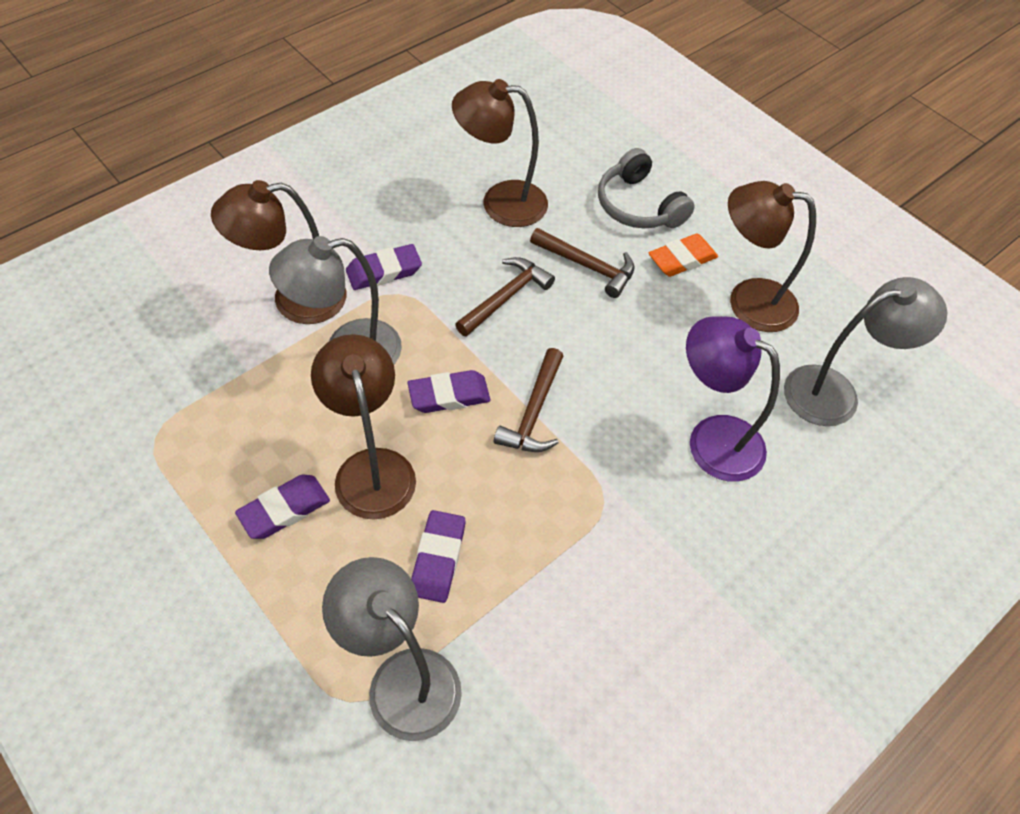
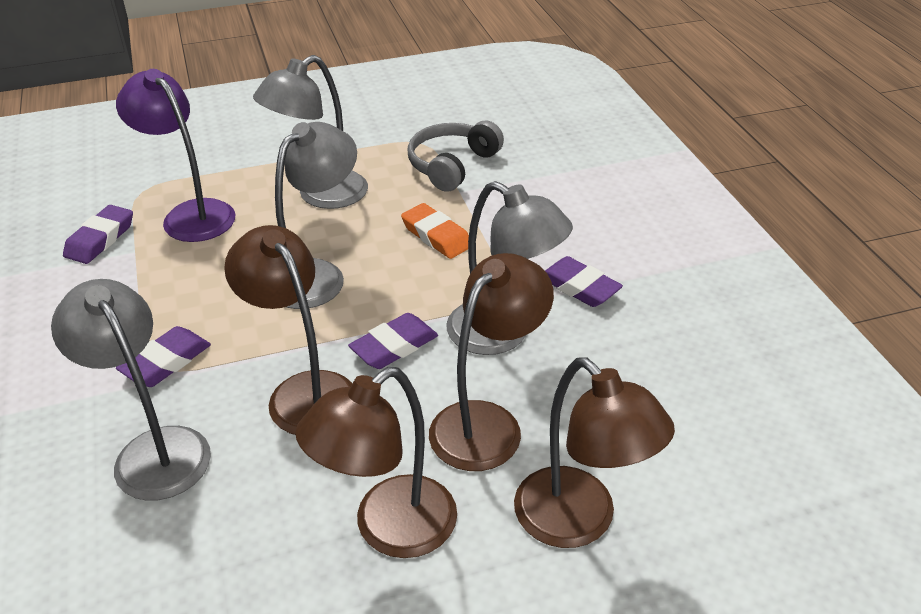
brown hammer: [455,257,555,337] [494,348,563,452] [530,228,635,298] = 3 -> none = 0
grey lamp: [269,236,402,364] [322,557,462,741] [784,277,947,426] = 3 -> [51,279,211,501] [253,55,368,209] [275,122,357,309] [446,181,573,355] = 4

